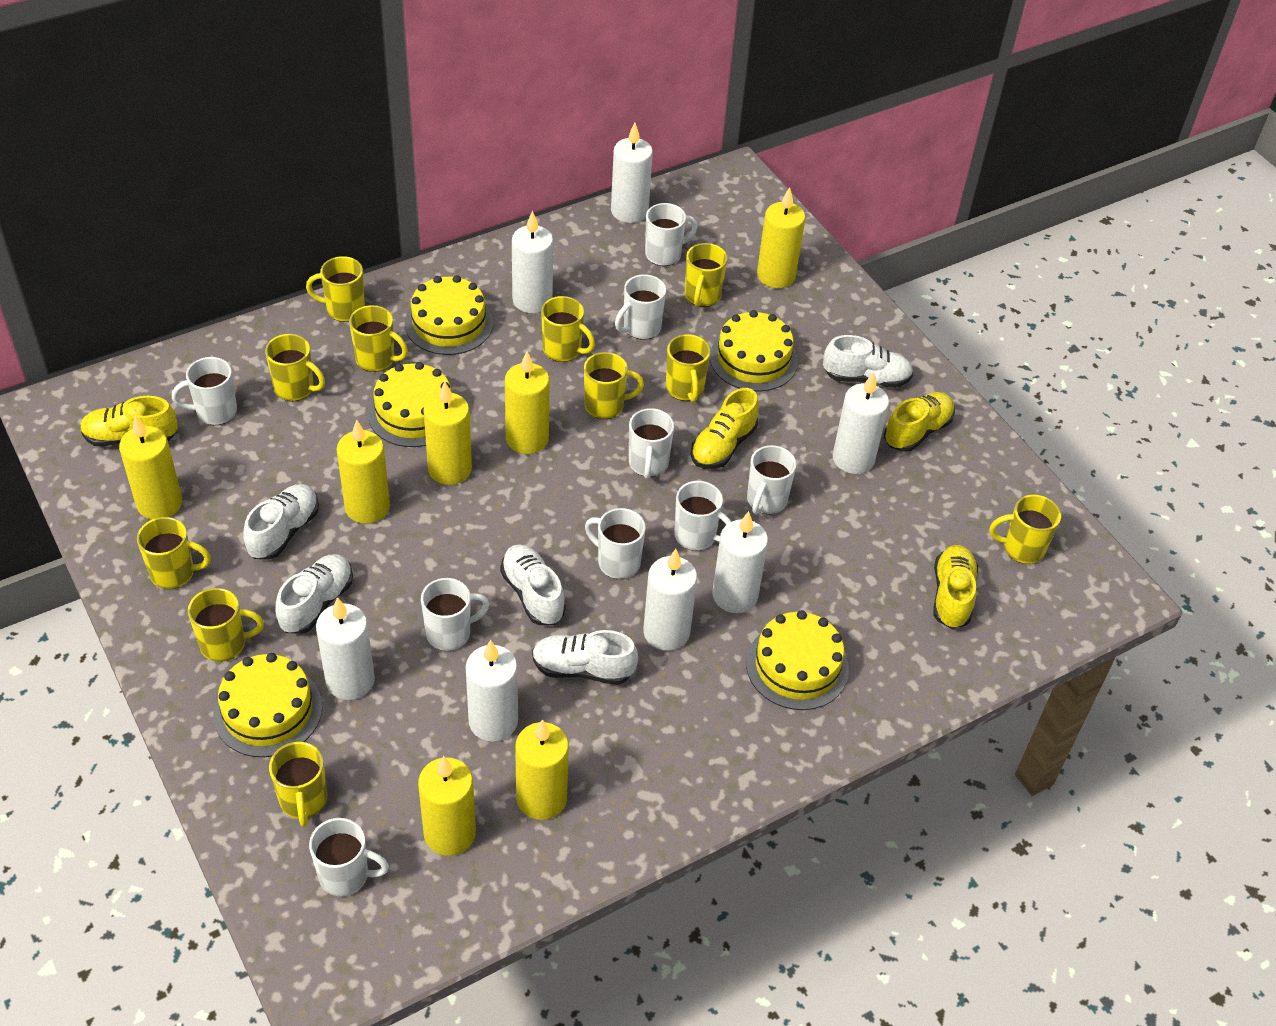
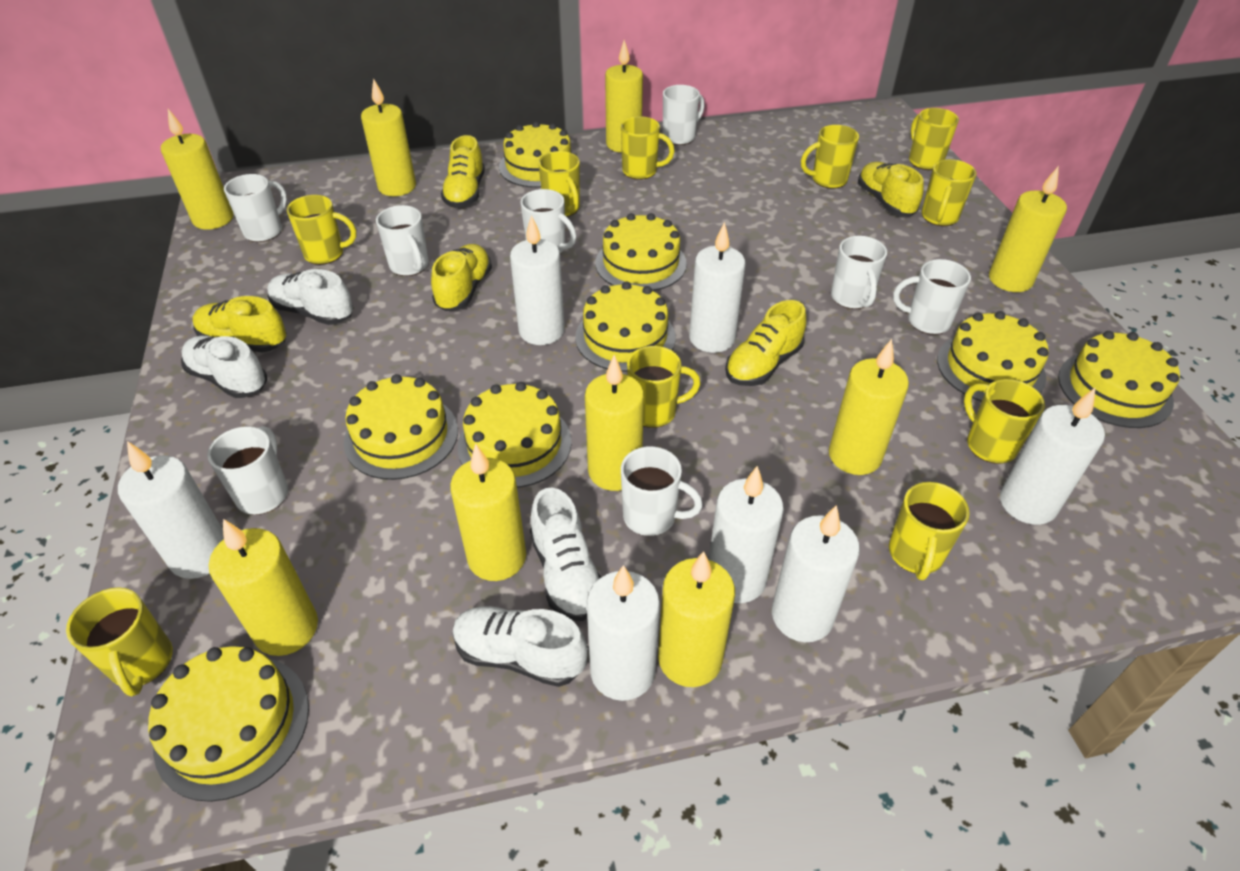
white mug: [172,357,237,425] [309,818,389,896] [421,578,489,651] [585,508,646,579] [615,274,666,340] [629,408,674,479] [645,203,698,266] [674,481,731,551] [747,445,796,515] = 9 -> [207,426,288,515] [224,174,287,242] [376,205,429,276] [520,189,576,254] [621,446,703,536] [663,85,705,145] [831,236,887,309] [893,259,971,335] = 8
white shoe: [243,484,319,560] [275,554,353,634] [500,544,566,625] [532,630,638,685] [823,335,913,388] = 5 -> [181,336,267,398] [268,269,353,325] [453,606,588,687] [530,488,601,621] = 4
yellow cake: [213,653,322,757] [367,362,453,447] [405,275,493,355] [710,310,798,392] [746,610,849,710] = 5 -> [148,646,309,802] [344,374,458,480] [458,382,572,488] [499,121,571,188] [575,281,676,372] [595,213,687,291] [937,311,1049,401] [1058,331,1180,428] = 8
yellow candle: [119,415,182,520] [337,420,390,524] [418,756,476,856] [423,381,472,485] [505,352,550,454] [515,719,569,820] [757,187,805,288] = 7 -> [161,109,233,230] [209,519,318,656] [361,78,416,196] [450,443,526,581] [585,355,644,491] [605,40,643,153] [658,551,735,687] [829,339,909,475] [989,166,1067,292] = 9
yellow mug: [137,517,211,589] [188,588,264,662] [265,334,325,401] [269,742,327,827] [306,256,365,322] [349,305,408,372] [541,296,595,362] [584,352,644,419] [666,334,710,402] [685,243,728,307] [990,495,1061,564] = 11 -> [66,587,173,696] [287,195,357,265] [538,151,580,217] [621,116,675,180] [627,346,701,428] [801,125,859,189] [889,482,970,580] [909,108,959,170] [922,159,976,226] [964,379,1045,464] = 10
yellow shoe: [80,396,178,446] [691,388,759,469] [884,392,955,452] [933,545,978,629] = 4 -> [193,296,286,353] [431,244,492,311] [441,135,485,208] [725,300,806,386] [858,162,923,216] = 5

